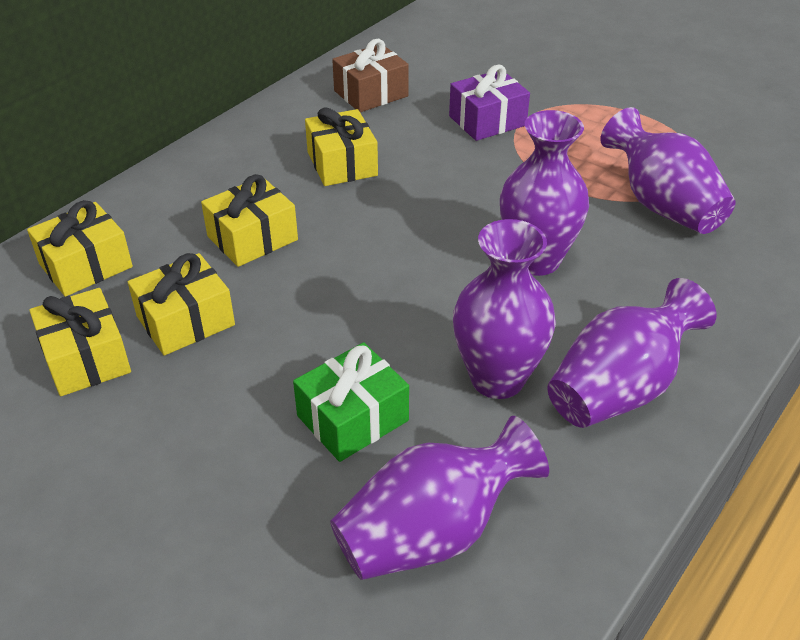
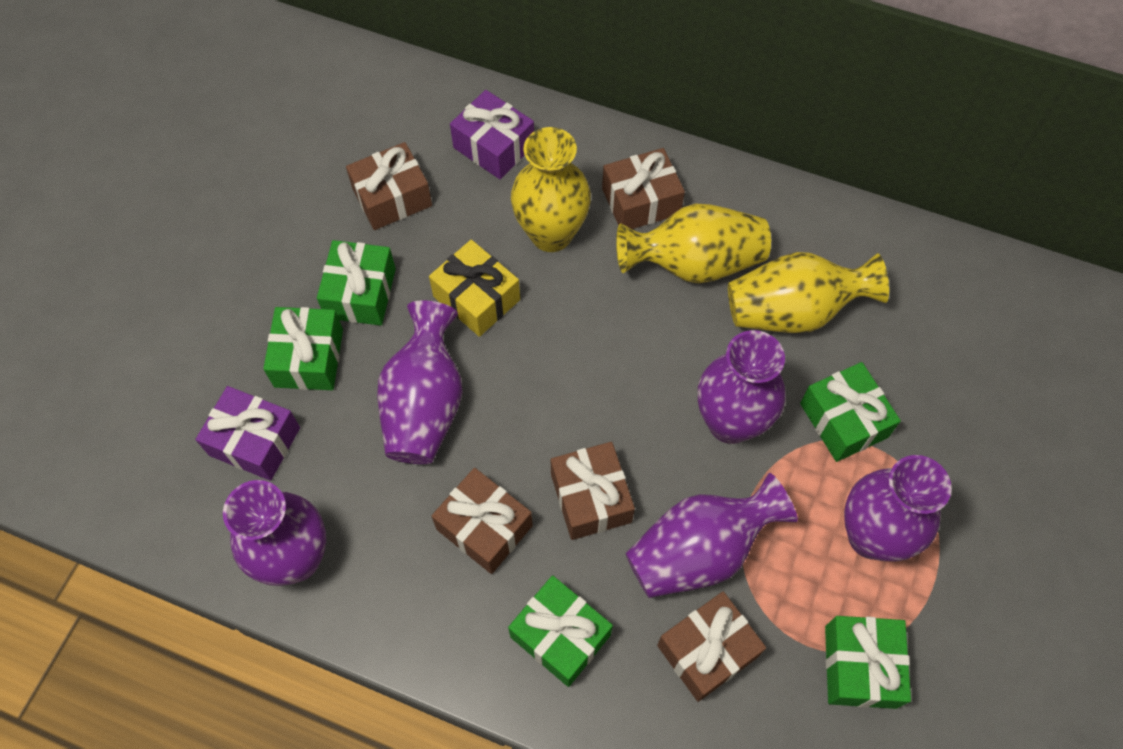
brown gift: [332,39,409,112] = 1 -> [346,142,432,230] [432,468,533,574] [551,442,635,540] [602,148,685,229] [657,592,766,702] = 5
green gift: [293,342,409,462] = 1 -> [263,307,343,390] [317,240,396,326] [508,576,613,687] [800,362,901,462] [825,616,911,709] = 5
purple gift: [449,65,530,141] = 1 -> [196,386,300,481] [450,90,534,179] = 2
yellow gift: [27,200,133,297] [29,288,131,396] [128,253,235,356] [201,174,298,267] [305,107,378,186] = 5 -> [429,240,520,337] = 1
yellow vase: none = 0 -> [511,127,591,252] [616,204,771,283] [728,252,889,333] = 3

